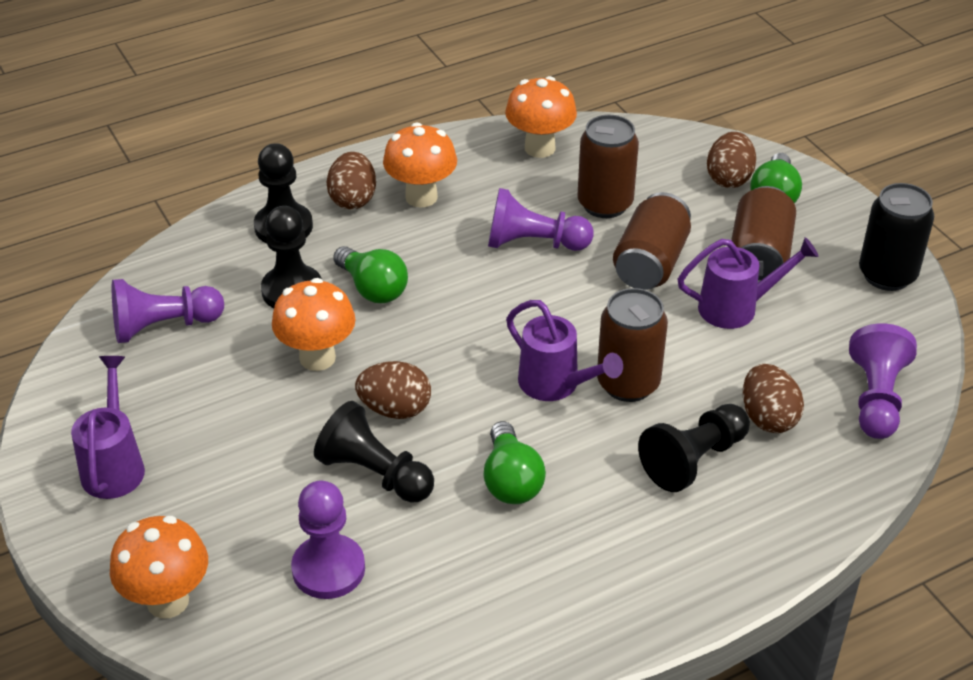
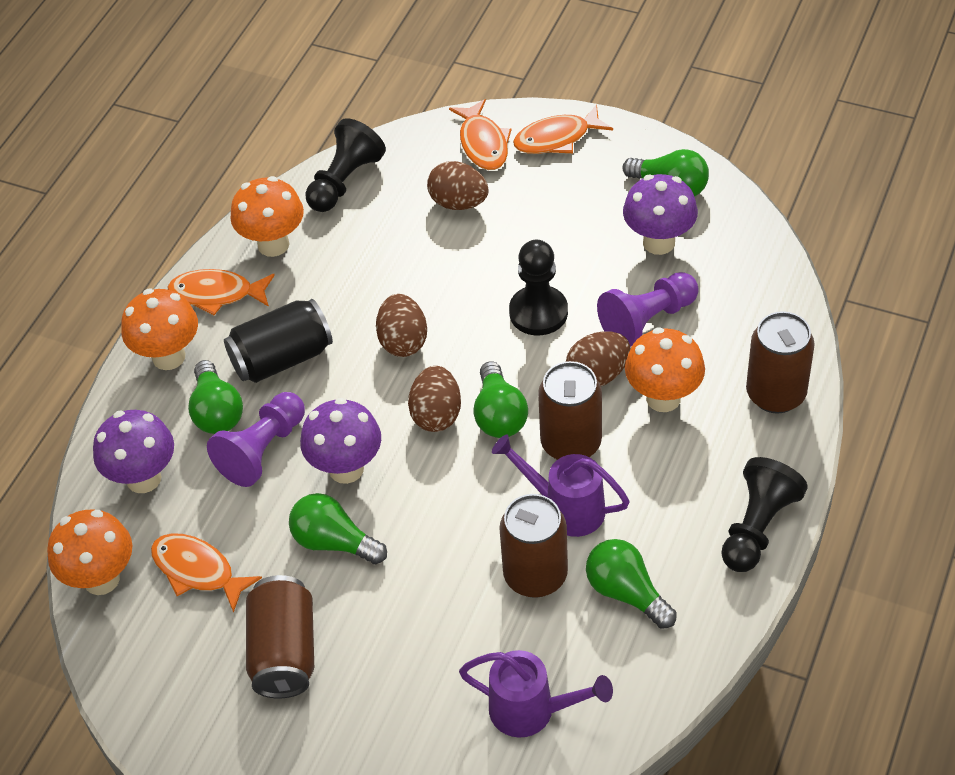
black pawn: [254,143,313,243] [261,206,322,308] [314,401,434,503] [638,404,750,492] = 4 -> [305,118,386,212] [509,240,568,335] [721,457,808,572] = 3
green light bulb: [333,246,408,303] [484,421,546,504] [750,153,802,203] = 3 -> [188,360,243,434] [289,493,387,564] [474,361,528,438] [586,539,677,629] [622,149,709,197] = 5
orange fish: none = 0 -> [151,533,262,613] [167,269,275,315] [449,99,512,170] [513,104,613,154] = 4
purple mushroom: none = 0 -> [93,410,174,493] [300,398,381,484] [623,174,698,255] = 3
purple pawn: [112,279,224,343] [291,480,365,599] [488,188,594,251] [849,323,917,439] = 4 -> [207,392,305,487] [597,272,699,347] = 2
purple watering can: [71,356,145,499] [506,300,623,401] [678,237,819,329] = 3 -> [459,650,613,738] [492,434,630,537] = 2

